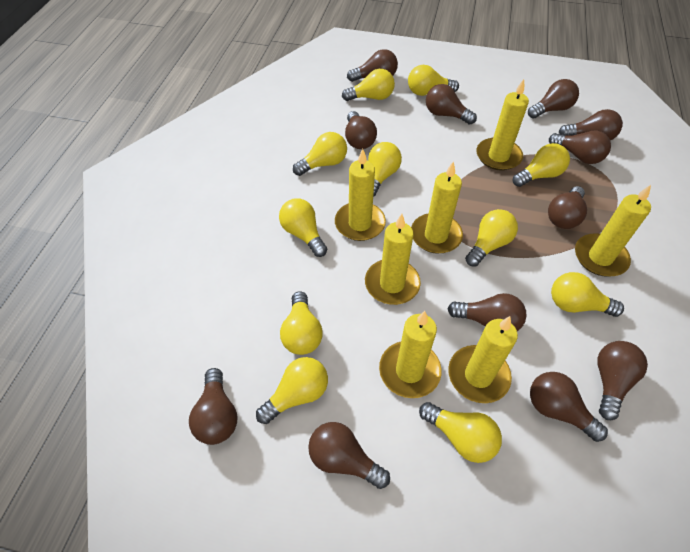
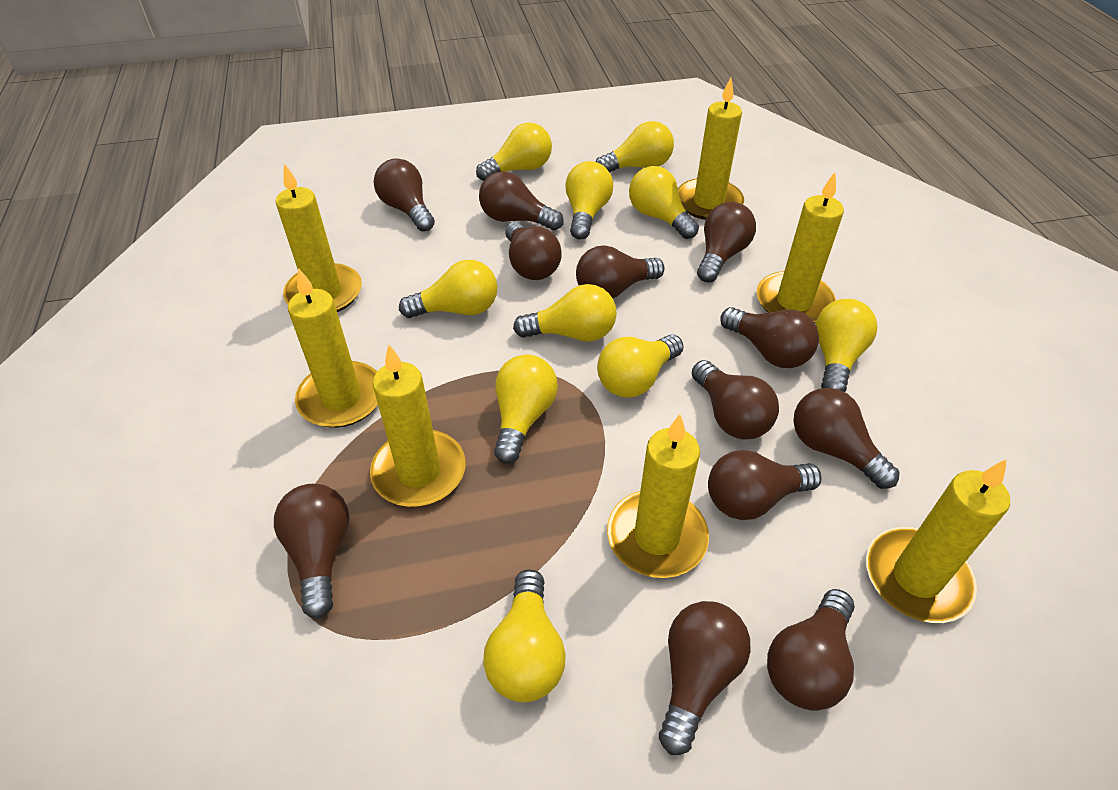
yellow light bulb: [256,357,328,424] [279,198,327,257] [280,291,323,355] [293,132,347,176] [342,69,395,101] [368,142,402,197] [408,65,459,96] [419,402,502,463] [465,209,518,267] [513,143,570,187] [551,272,624,317] = 11 -> [399,260,497,318] [476,122,552,181] [483,569,566,702] [494,355,558,464] [513,284,617,342] [565,161,614,239] [596,121,674,172] [597,335,684,398] [629,166,699,239] [816,299,878,392] = 10

